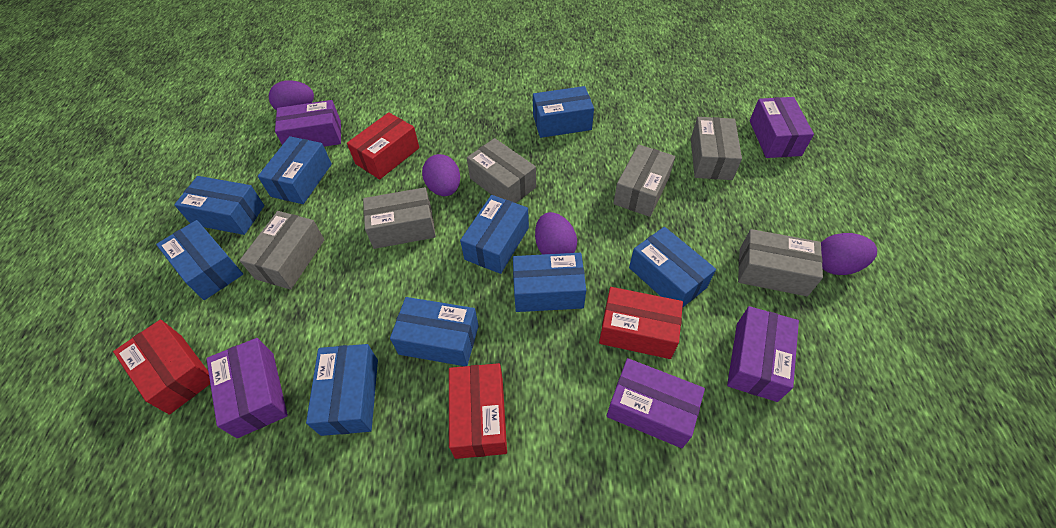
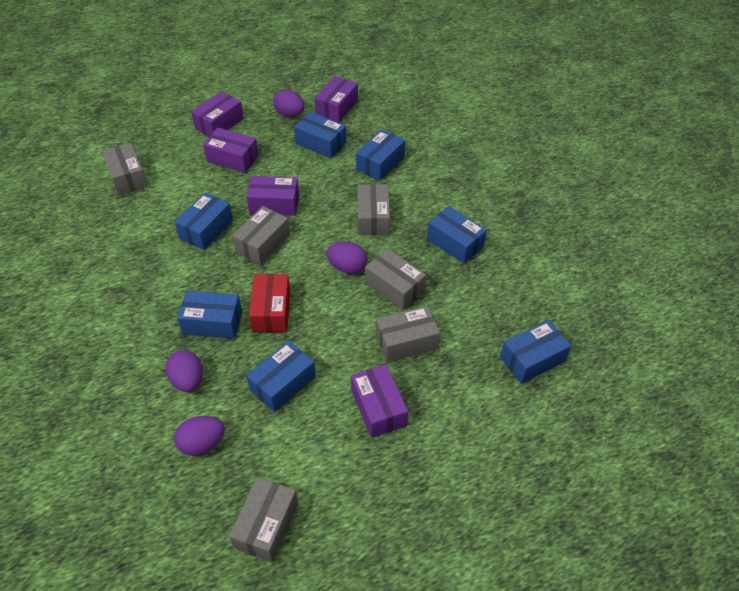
blue box: [156,220,243,300] [174,176,264,235] [258,136,332,204] [306,344,378,436] [390,297,479,366] [460,195,529,274] [513,253,586,312] [533,86,594,138] [629,227,716,307] = 9 -> [175,193,233,250] [177,291,242,339] [246,341,316,412] [294,112,346,158] [356,129,405,181] [427,206,487,264] [500,320,571,384] = 7
red box: [113,319,210,414] [347,112,419,180] [449,363,507,459] [599,287,683,359] = 4 -> [249,274,290,332] = 1

